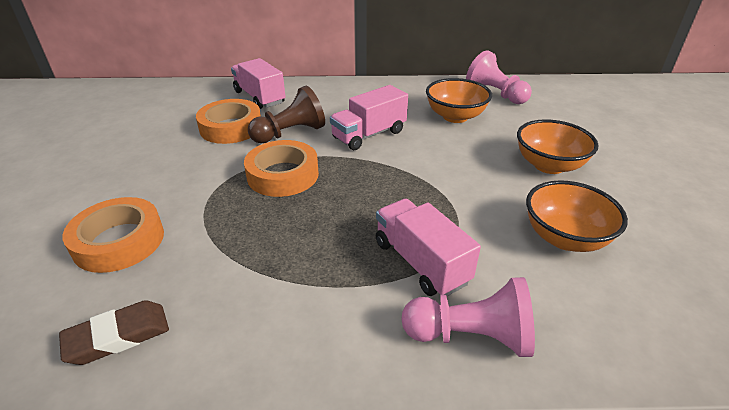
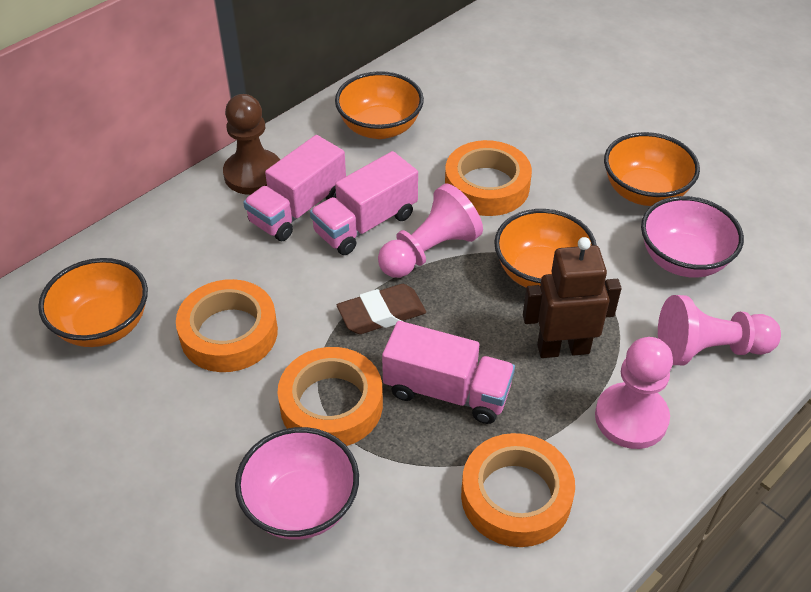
brown robot: none = 0 -> [523,237,622,358] = 1
orange bowl: [426,78,492,123] [517,119,599,174] [526,180,628,252] = 3 -> [38,258,148,347] [335,71,424,139] [494,209,597,287] [604,132,700,206] = 4
orange tape: [63,197,164,273] [196,99,261,144] [244,140,319,197] = 3 -> [176,279,278,372] [278,347,383,446] [445,140,532,216] [461,433,575,547] = 4
pink bowl: none = 0 -> [235,427,359,540] [641,196,744,278] = 2
pink pawn: [401,277,535,357] [466,50,532,104] = 2 -> [378,184,483,278] [595,337,673,449] [658,295,781,366] = 3

